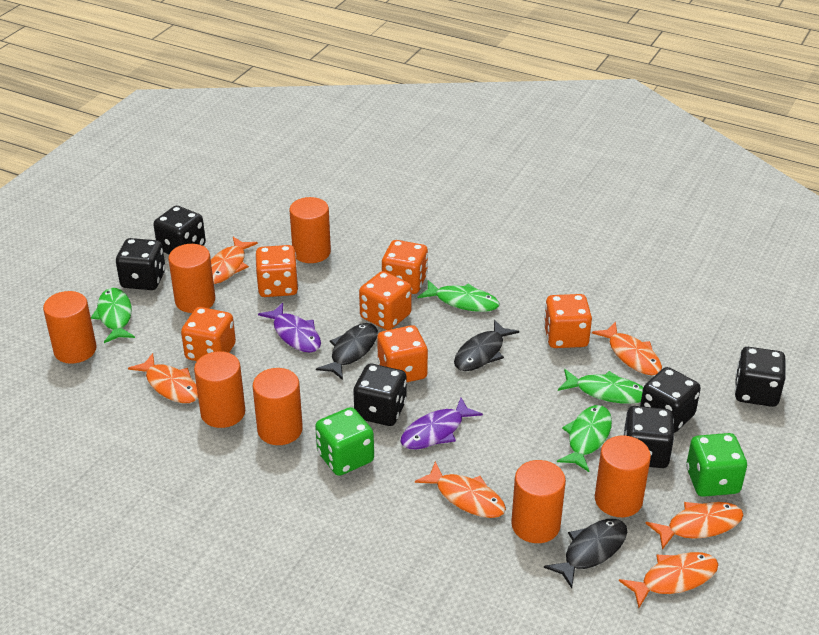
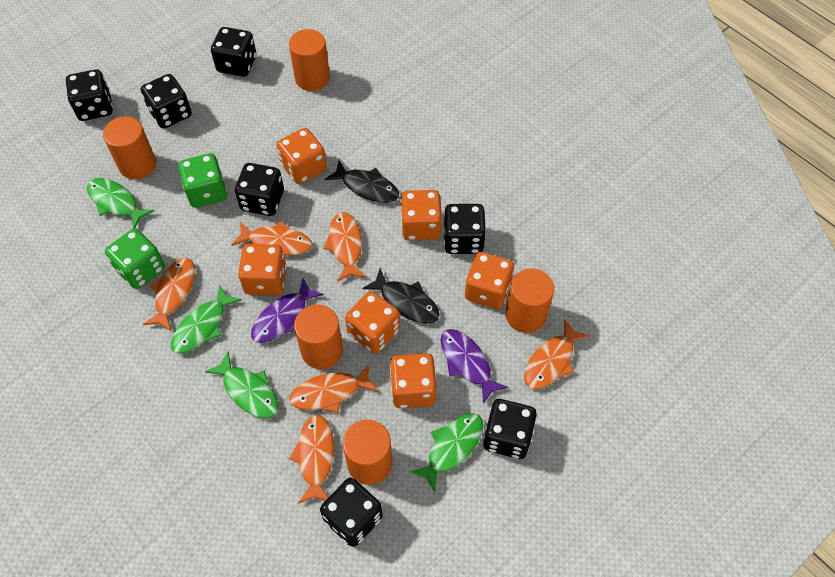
black dice: [116,238,166,290] [153,206,206,254] [353,364,407,426] [623,406,674,468] [640,367,701,433] [735,347,785,407] = 6 -> [66,69,113,121] [141,74,192,129] [211,27,256,77] [235,163,284,216] [320,478,383,547] [443,204,486,254] [483,399,537,459] = 7
black fish: [316,323,378,380] [454,320,519,371] [544,519,627,588] = 3 -> [325,161,399,203] [362,268,440,324] = 2
orange cylinder: [43,291,97,364] [168,244,215,313] [194,351,245,428] [253,368,303,445] [289,197,331,263] [511,460,566,543] [595,436,651,517] = 7 -> [103,116,156,180] [289,29,330,91] [294,305,343,369] [343,420,392,485] [506,268,554,333] = 5

